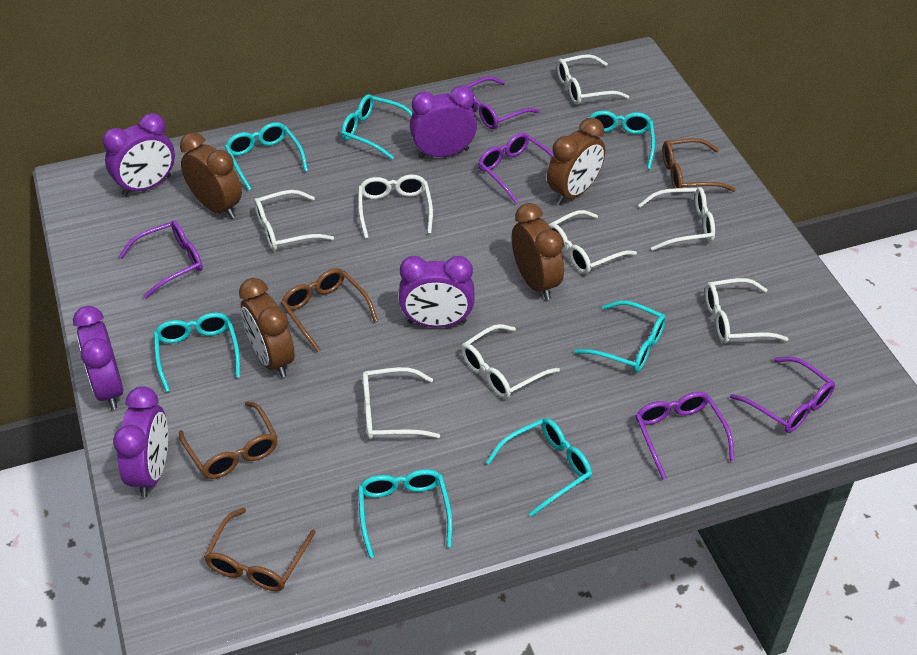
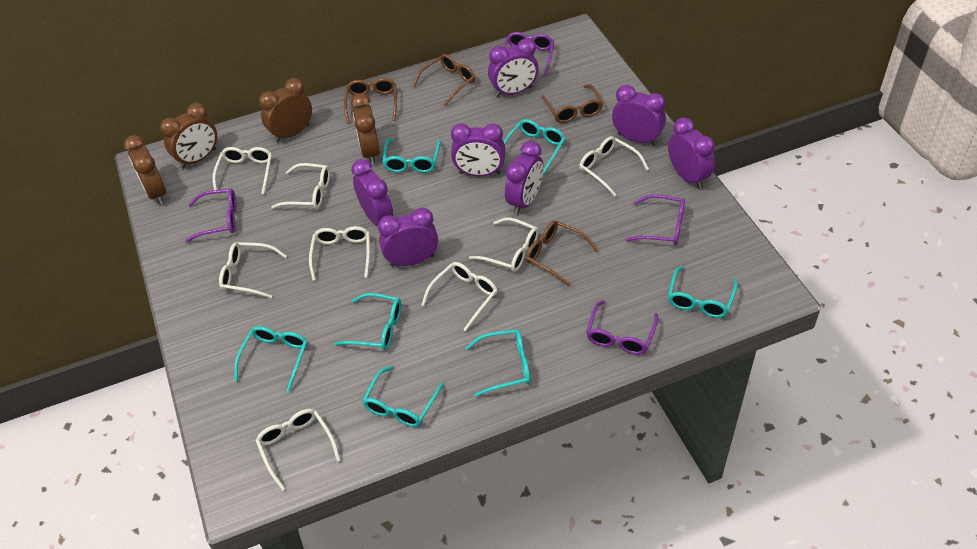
purple clock: [73,306,123,409] [103,113,175,196] [113,386,168,497] [399,256,474,327] [410,85,477,158] = 5 -> [351,159,393,225] [378,208,438,267] [451,123,506,176] [488,39,539,97] [505,141,543,215] [612,85,666,145] [668,117,715,189] = 7
purple glasses: [119,220,203,299] [466,77,540,129] [478,133,554,204] [635,392,735,480] [730,357,835,433] = 5 -> [185,189,236,243] [503,32,554,76] [586,300,658,355] [625,194,685,245] = 4

